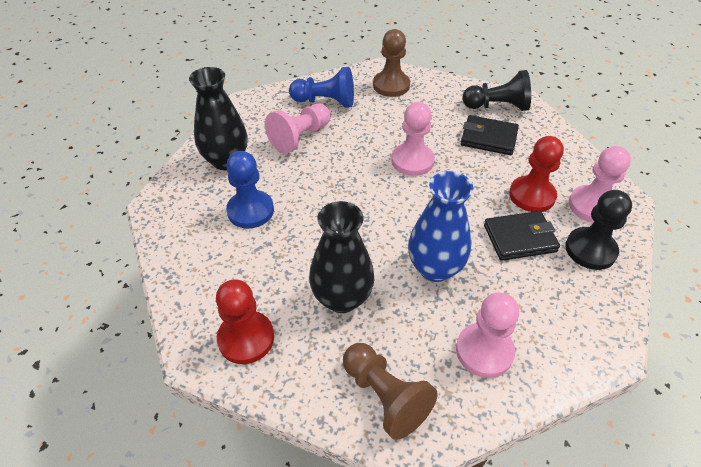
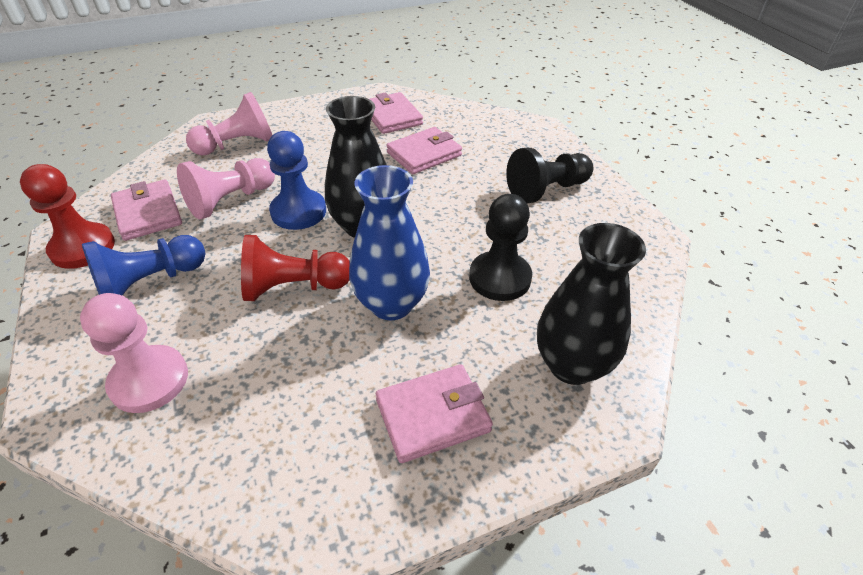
black wallet: [461,115,519,155] [484,211,560,261] = 2 -> none = 0
brown pawn: [343,343,437,440] [373,29,410,97] = 2 -> none = 0
pink pawn: [265,104,331,154] [391,102,435,176] [456,292,519,378] [569,146,631,223] = 4 -> [80,293,188,413] [177,158,275,219] [186,92,272,156] = 3
pink wallet: none = 0 -> [111,179,182,241] [370,92,423,134] [376,364,493,463] [386,127,462,174] = 4

